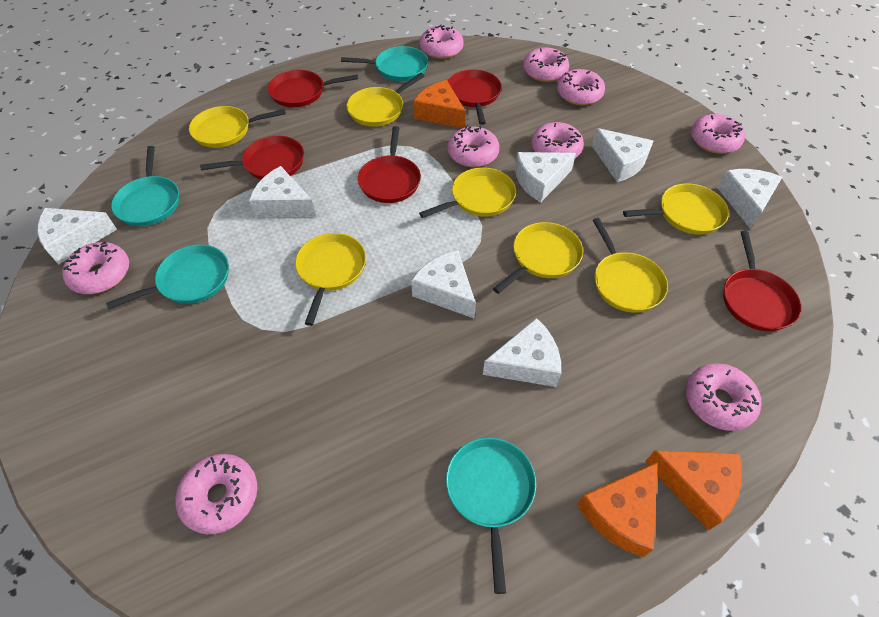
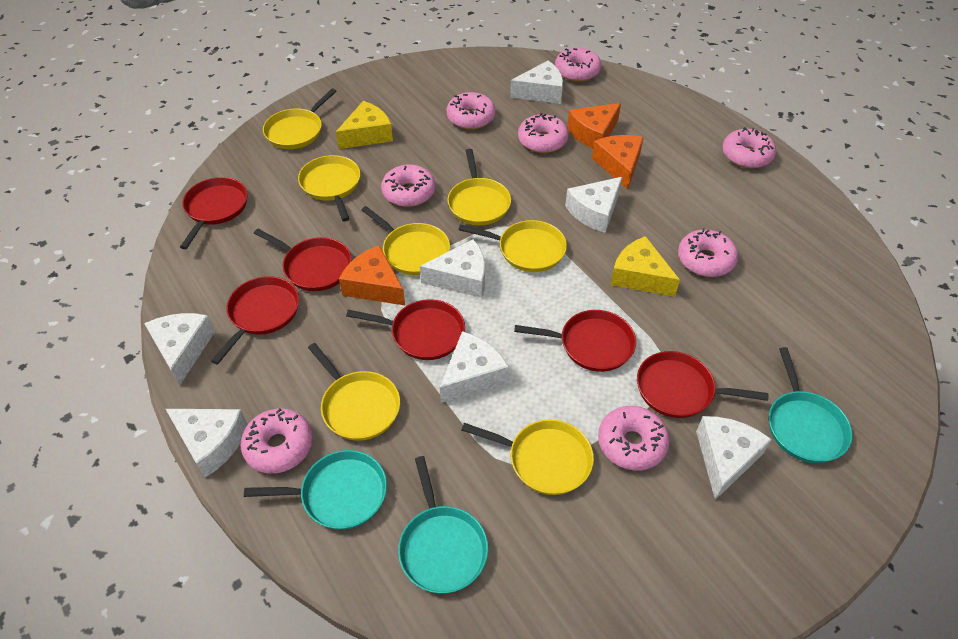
pink donut: [62,242,129,294] [176,454,257,534] [420,24,464,59] [447,126,499,168] [523,47,569,82] [531,122,584,158] [557,69,605,106] [686,363,761,431] [691,114,745,154] = 9 -> [241,408,313,474] [381,165,435,207] [447,92,496,129] [518,113,569,153] [555,47,601,82] [598,406,669,471] [678,228,738,277] [722,127,776,168] = 8
red pan: [200,136,304,180] [268,70,358,107] [358,126,421,203] [448,69,502,125] [723,231,801,331] = 5 -> [180,177,248,249] [211,276,299,365] [254,229,352,291] [346,299,465,360] [514,310,636,372] [637,351,768,418] = 6
turquoise pan: [106,245,229,309] [111,146,179,226] [341,46,428,82] [446,437,536,594] = 4 -> [244,450,387,530] [398,456,488,593] [769,347,852,463] = 3
yellow cheese: none = 0 -> [336,101,393,149] [610,236,680,297] = 2

